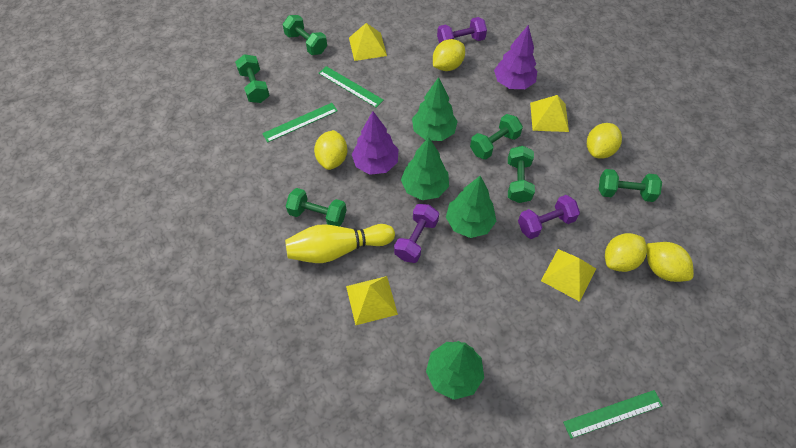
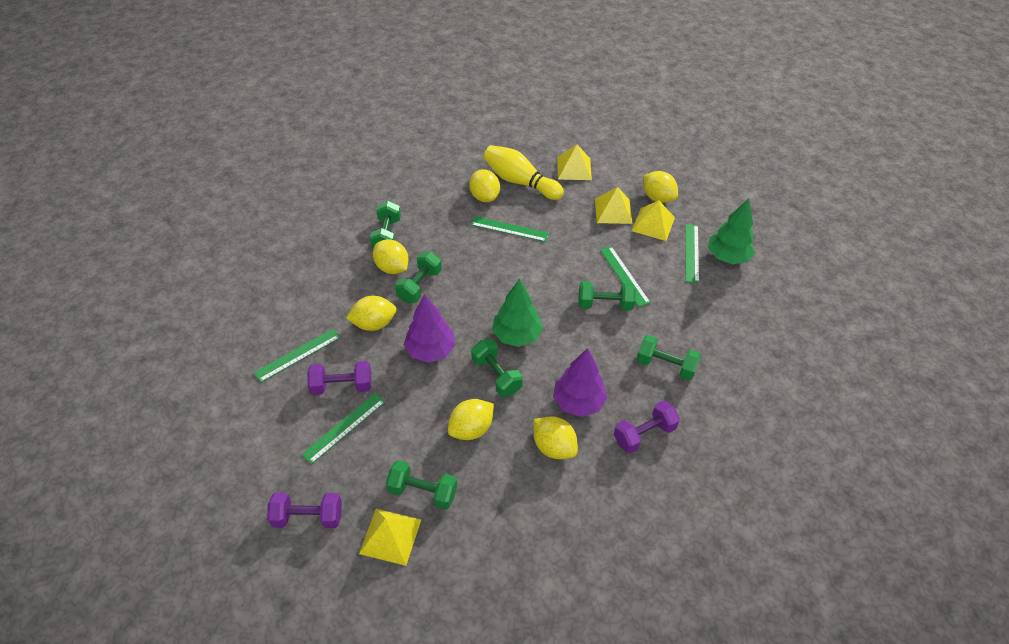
green ruler: [262,103,338,142] [319,66,384,108] [563,390,663,439] = 3 -> [254,329,341,383] [301,393,385,464] [471,216,549,242] [600,246,651,307] [685,224,699,283] = 5
green tree: [401,137,449,200] [412,77,458,141] [426,341,484,400] [446,176,496,238] = 4 -> [492,279,543,347] [708,199,755,265] = 2
yellow lemon: [314,130,347,170] [433,39,465,71] [587,123,622,159] [605,233,647,272] [646,242,694,282] = 5 -> [346,296,397,331] [373,239,409,274] [448,399,494,440] [469,169,500,202] [533,416,578,459] [643,171,678,203] = 6

